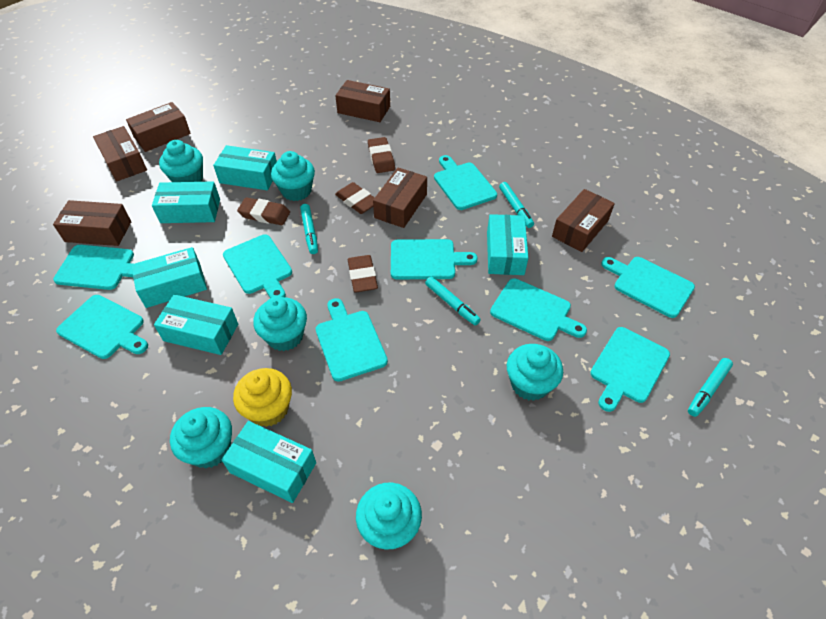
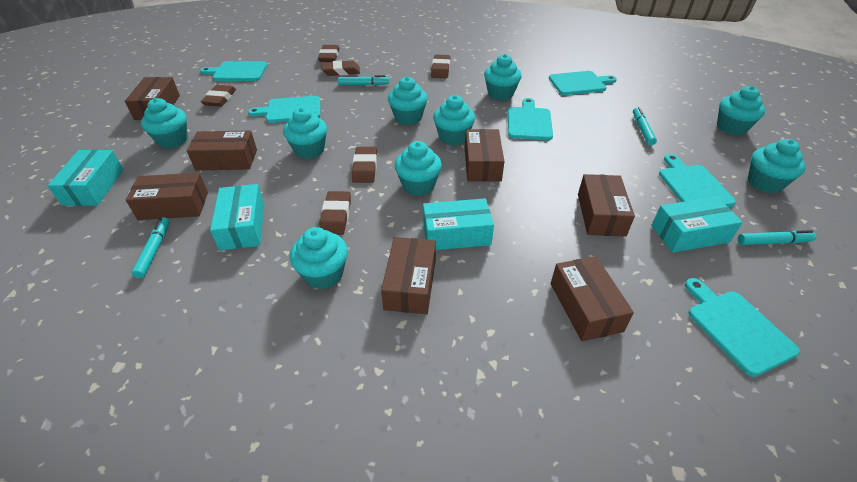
brown box: [53,200,131,246] [93,126,147,182] [126,102,191,152] [335,80,390,122] [373,168,427,228] [552,189,615,252] = 6 -> [125,77,180,120] [126,173,208,220] [187,131,257,171] [381,237,436,314] [465,129,504,182] [551,256,634,341] [578,174,635,237] = 7
brown eraser: [237,197,290,225] [335,182,375,214] [348,255,378,292] [368,137,395,173] = 4 -> [201,85,236,107] [318,45,340,62] [319,191,351,235] [322,60,360,76] [352,147,377,183] [431,55,451,78] = 6
turquoise box: [131,247,207,308] [152,181,220,223] [154,294,238,355] [213,145,277,190] [222,421,316,503] [487,214,528,275] = 6 -> [47,150,124,206] [210,184,264,250] [423,198,494,250] [651,197,743,253] = 4
turquoise cupcake: [159,140,203,182] [170,407,232,468] [253,297,307,351] [271,151,315,201] [356,482,422,549] [507,344,563,401] = 6 -> [141,98,188,149] [283,108,327,159] [290,227,348,289] [388,77,428,125] [395,141,442,196] [433,95,475,145] [484,54,522,100] [717,86,765,136] [748,139,806,193] = 9
turquoise cutting board: [53,245,134,290] [56,295,148,359] [223,234,292,298] [316,298,388,382] [391,239,478,279] [434,155,497,210] [490,278,587,341] [590,327,670,412] [601,257,695,318] = 9 -> [200,61,267,81] [248,96,321,123] [508,98,553,140] [549,71,617,95] [659,154,736,207] [685,278,800,377] = 6
yellow cupcake: [233,368,292,427] = 1 -> none = 0

